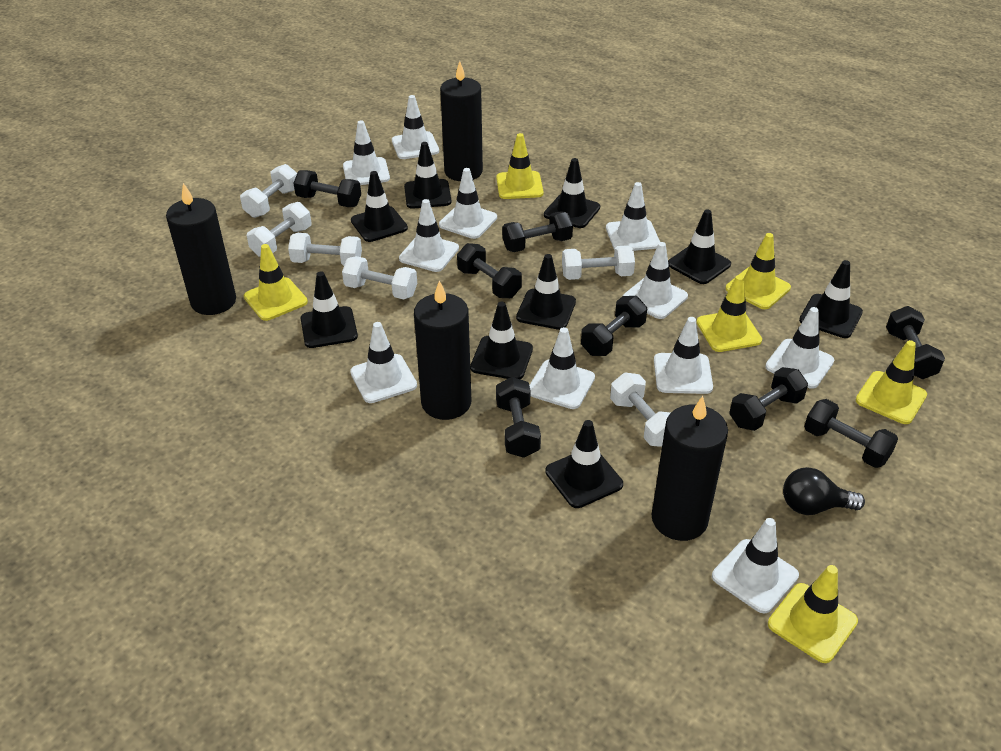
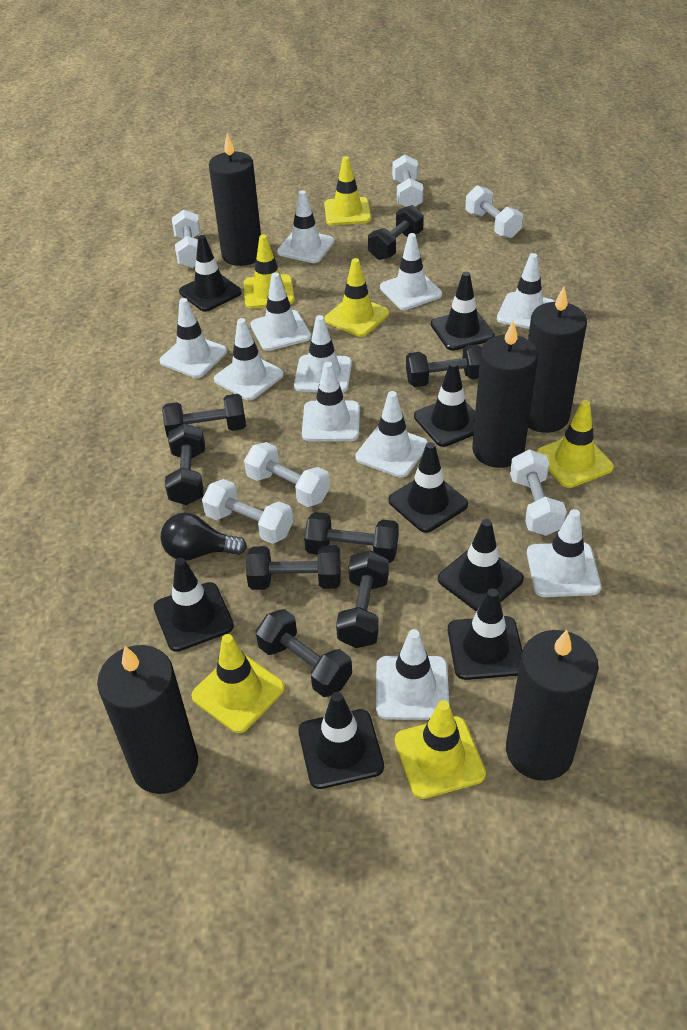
black candle: [166,183,236,315] [414,281,471,420] [440,61,483,181] [652,396,728,541] = 4 -> [97,645,198,794] [209,134,261,266] [472,321,538,468] [506,630,599,781] [528,287,587,433] = 5
black traffic cone: [301,272,358,348] [351,171,408,242] [404,142,451,209] [470,302,533,379] [516,254,576,330] [544,158,600,228] [545,420,623,508] [668,209,731,284] [799,260,863,338] = 9 -> [154,558,234,652] [179,235,242,312] [298,692,384,789] [388,442,468,533] [414,361,475,447] [431,272,495,351] [438,519,524,612] [448,588,523,680] = 8

